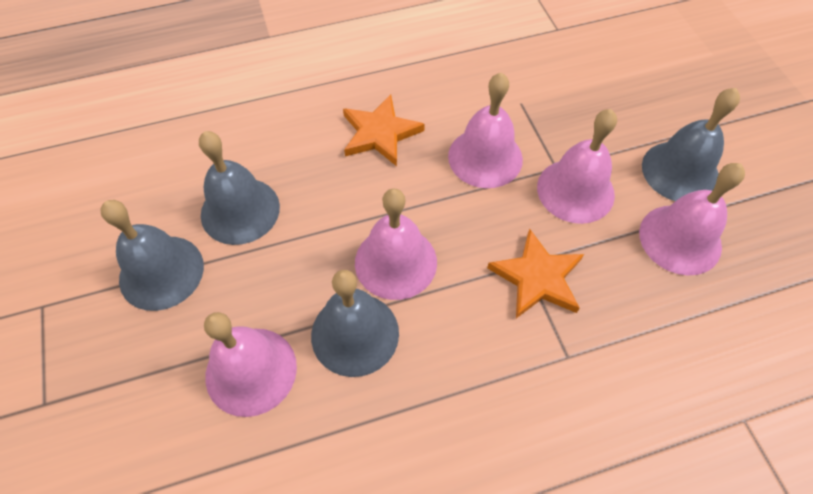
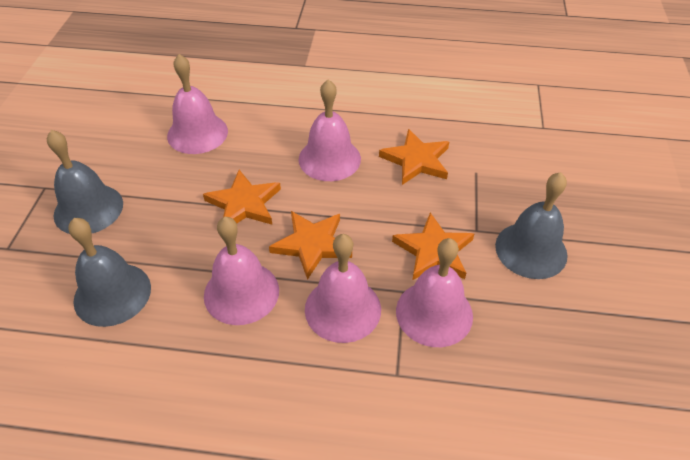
grey bell: [100,200,204,311] [199,131,280,245] [311,270,399,377] [642,88,740,201] = 4 -> [47,130,123,234] [68,218,151,327] [495,172,568,279] = 3
orange star: [343,95,425,166] [487,229,584,318] = 2 -> [203,170,281,225] [269,211,352,280] [379,129,449,185] [392,213,474,280] = 4

